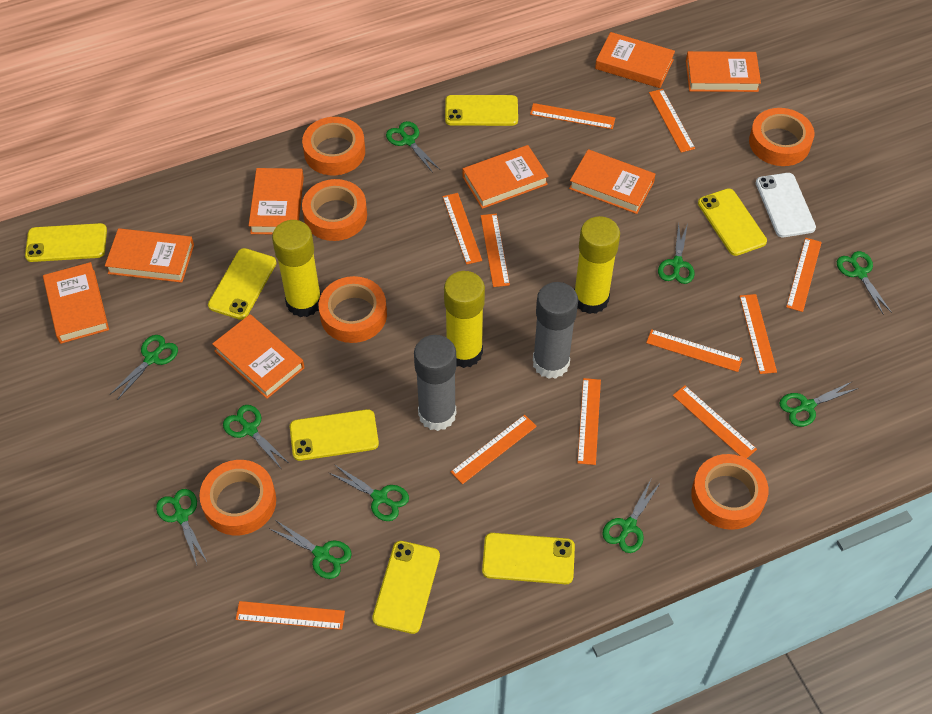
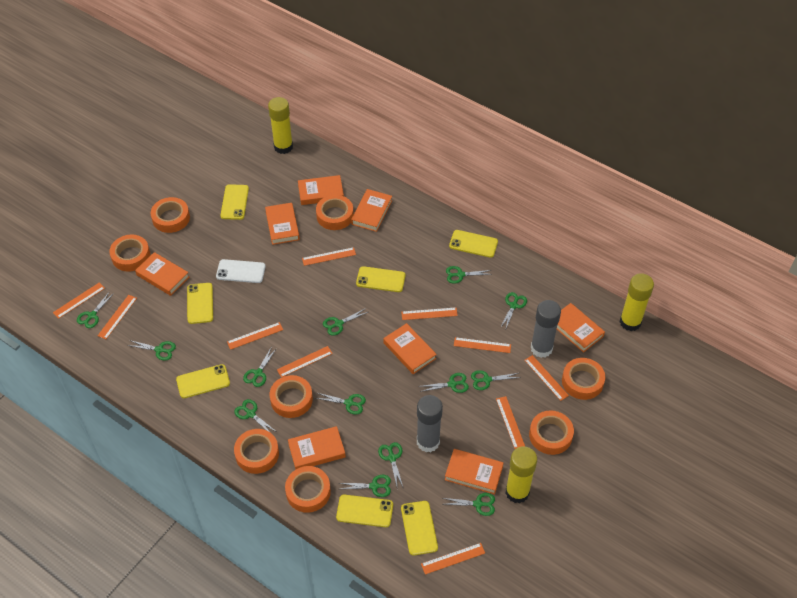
green scissors: [110,335,178,400] [156,489,207,565] [223,405,290,468] [270,521,352,579] [329,464,409,521] [386,121,439,173] [602,480,661,553] [658,223,695,284] [779,381,858,427] [837,251,892,315] = 10 -> [77,291,114,328] [127,340,176,361] [234,399,277,432] [243,348,277,387] [316,393,366,414] [323,308,368,336] [340,475,391,497] [378,442,404,489] [420,373,469,393] [443,493,495,516] [446,266,491,284] [471,370,521,390] [500,292,527,328] = 13
orange ruler: [236,601,345,630] [443,193,482,265] [451,415,537,484] [481,214,510,287] [530,103,615,129] [577,378,601,465] [646,329,743,372] [649,89,695,152] [673,385,757,459] [739,294,777,374] [786,238,822,312] = 11 -> [53,282,105,319] [98,295,137,339] [227,322,283,350] [277,346,333,378] [302,247,356,266] [401,307,458,320] [421,543,485,575] [454,337,511,353] [496,396,525,449] [524,355,569,401] = 10
orange tape: [199,460,276,535] [302,117,365,175] [302,179,367,241] [319,276,387,343] [691,454,769,530] [749,108,814,166] = 6 -> [109,235,150,272] [151,197,190,233] [234,429,279,474] [270,375,313,418] [285,466,331,513] [316,195,354,230] [529,411,574,455] [562,358,605,400] = 8

